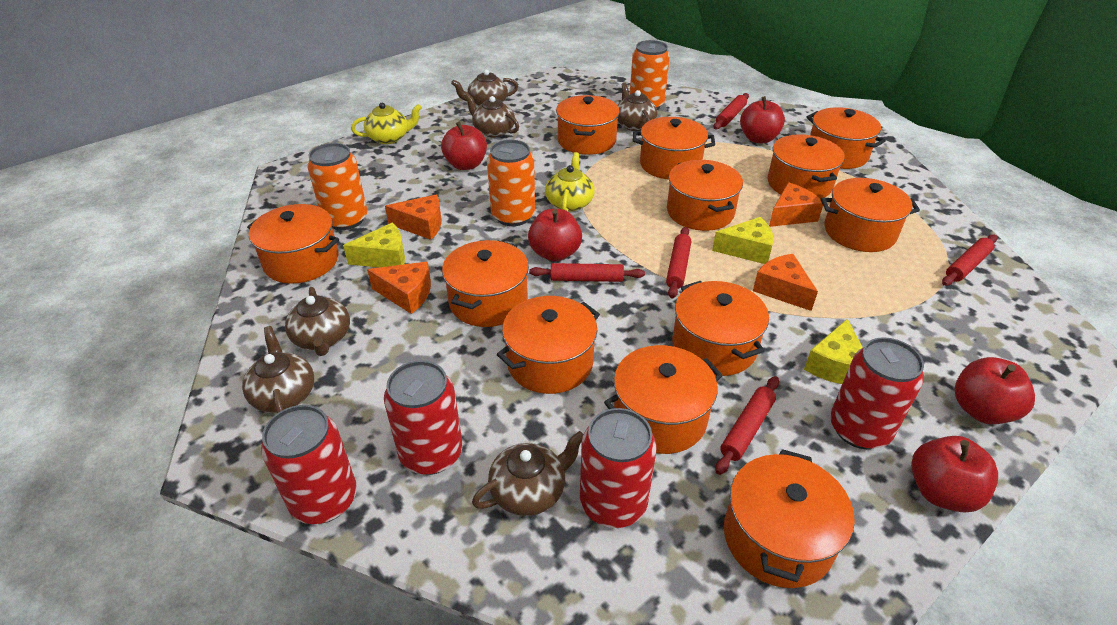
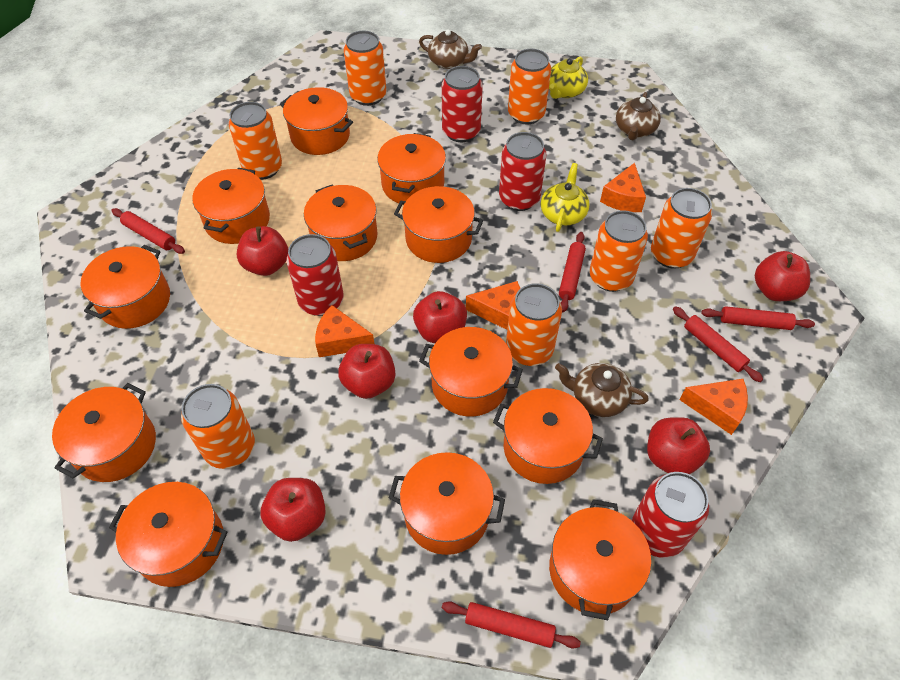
brown teapot: [242,326,314,413] [285,287,350,356] [451,69,518,106] [464,93,519,137] [472,431,584,516] [618,83,657,131] = 6 -> [419,29,482,69] [555,363,649,417] [616,92,661,140] = 3
orange can: [307,143,367,230] [487,140,535,226] [630,40,670,110] = 3 -> [181,384,255,469] [229,102,282,180] [344,31,386,106] [506,283,562,366] [508,49,551,124] [590,210,648,292] [651,188,712,269] = 7
red apple: [441,122,487,170] [528,209,582,262] [740,96,785,143] [911,436,998,512] [955,357,1035,424] = 5 -> [237,226,288,276] [261,478,326,542] [338,344,395,399] [413,291,467,343] [647,417,710,474] [755,251,810,301] = 6
yellow cheese: [343,223,405,268] [712,217,773,264] [804,319,863,384] = 3 -> none = 0

